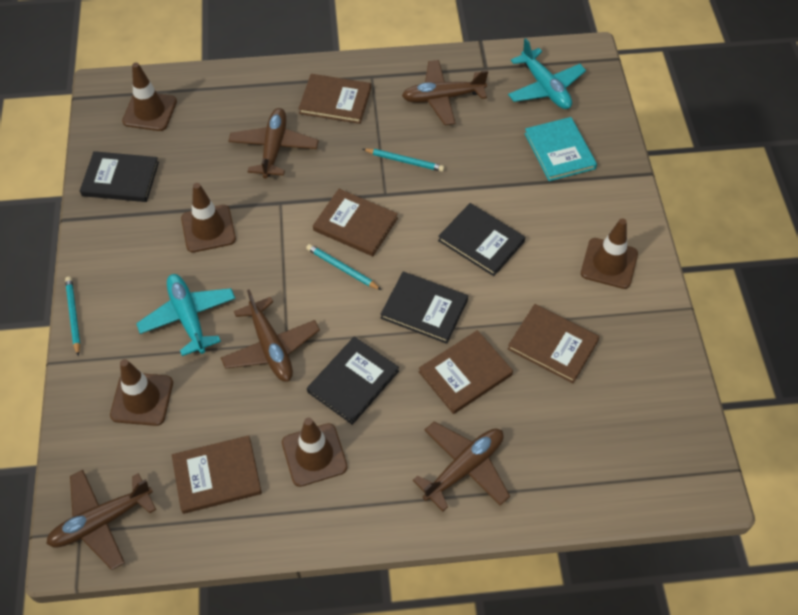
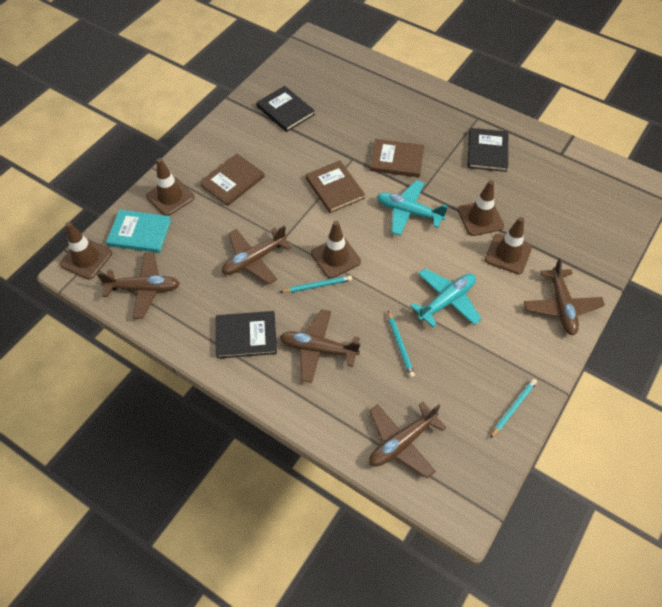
black book: [80,151,159,202] [307,337,399,425] [380,272,468,344] [438,203,525,276] = 4 -> [216,311,277,359] [256,86,315,132] [467,128,508,172] = 3
brown book: [172,435,262,514] [298,74,371,124] [313,189,398,256] [419,330,513,414] [508,304,600,383] = 5 -> [200,154,265,206] [306,161,365,213] [370,139,424,177] = 3

